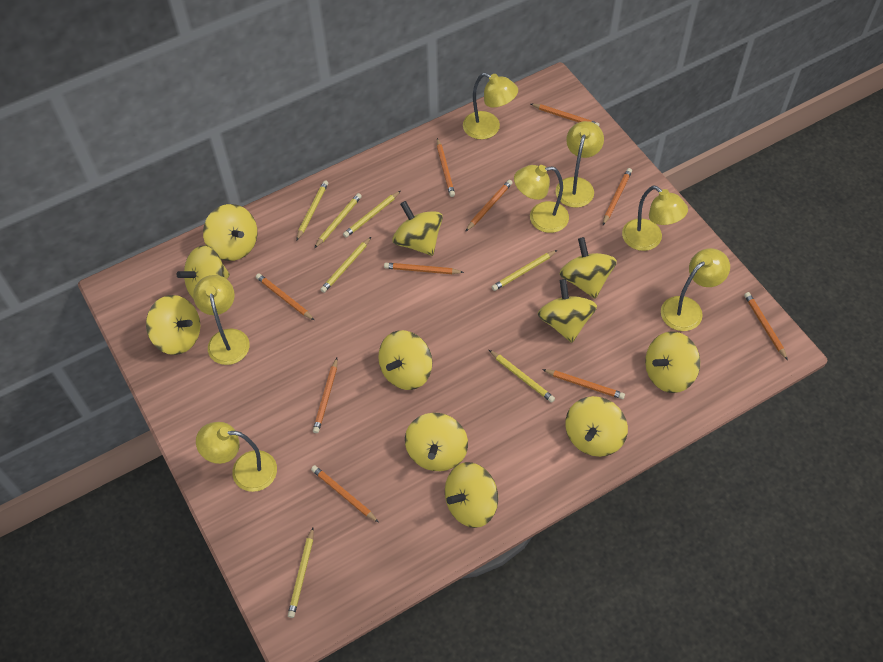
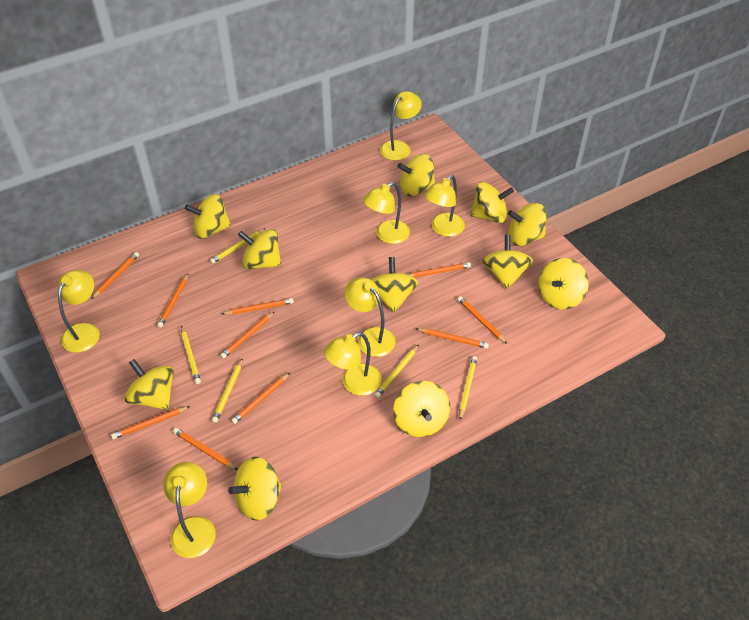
yellow pencil: [288,528,314,618] [296,180,328,241] [314,193,362,248] [320,237,371,293] [343,191,400,238] [489,350,555,403] [492,250,557,291] = 7 -> [181,326,201,384] [210,228,265,264] [212,358,243,423] [375,344,419,398] [459,356,477,420] = 5

